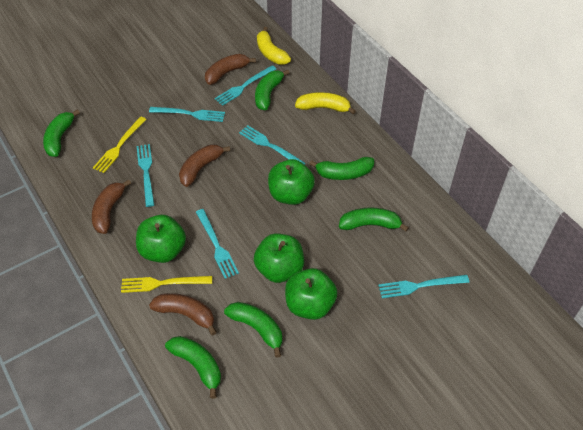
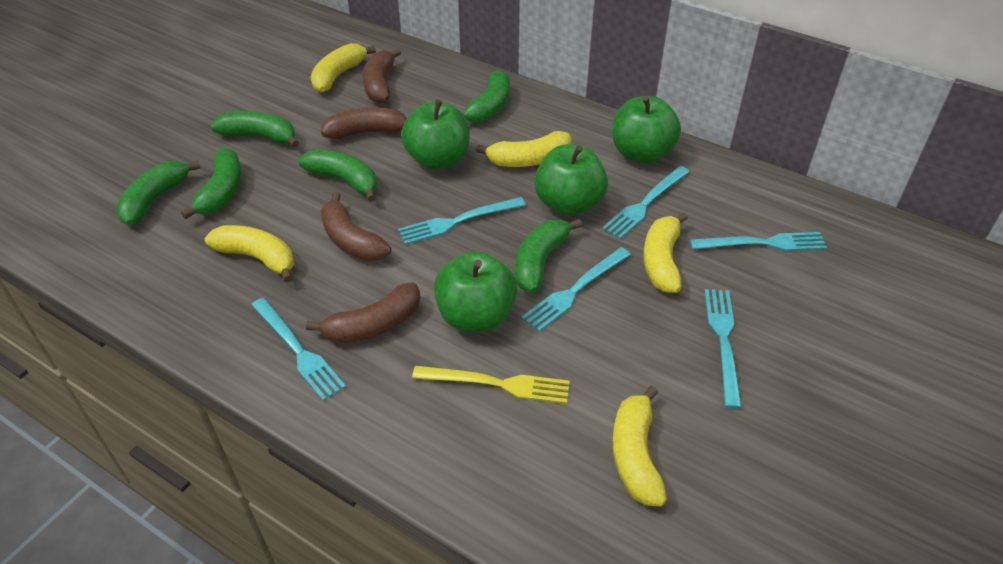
yellow banana: [257,27,291,65] [295,92,356,115] = 2 -> [205,225,294,283] [311,43,376,93] [476,131,572,167] [612,386,667,506] [643,212,688,293] = 5
yellow fork: [93,116,147,173] [121,276,212,293] = 2 -> [412,366,569,404] = 1

